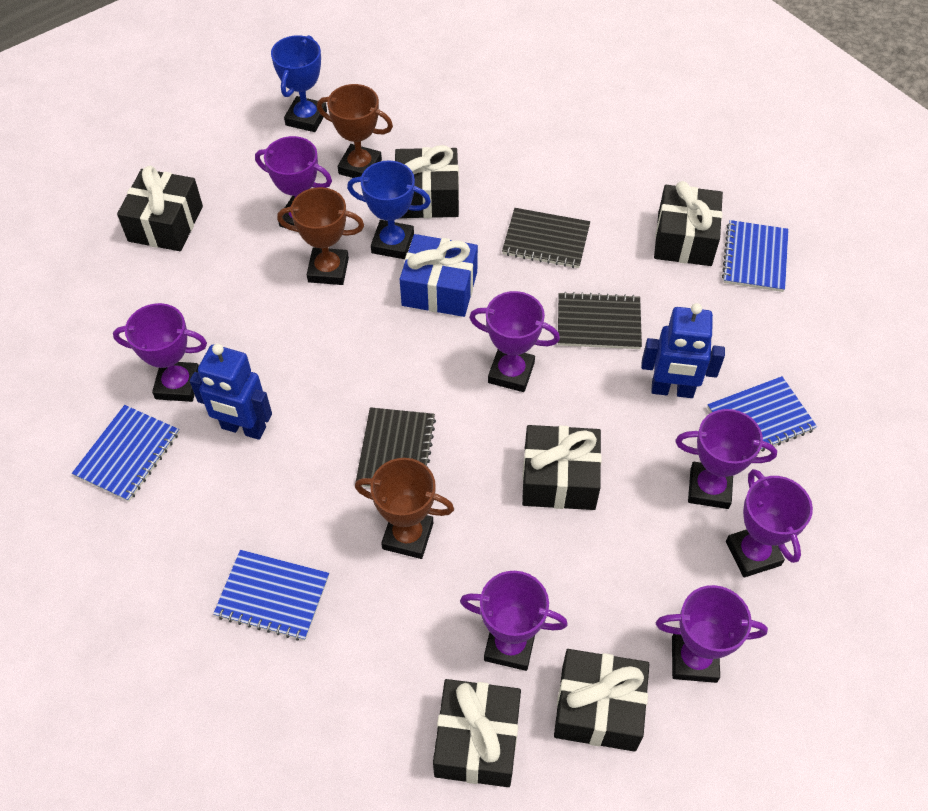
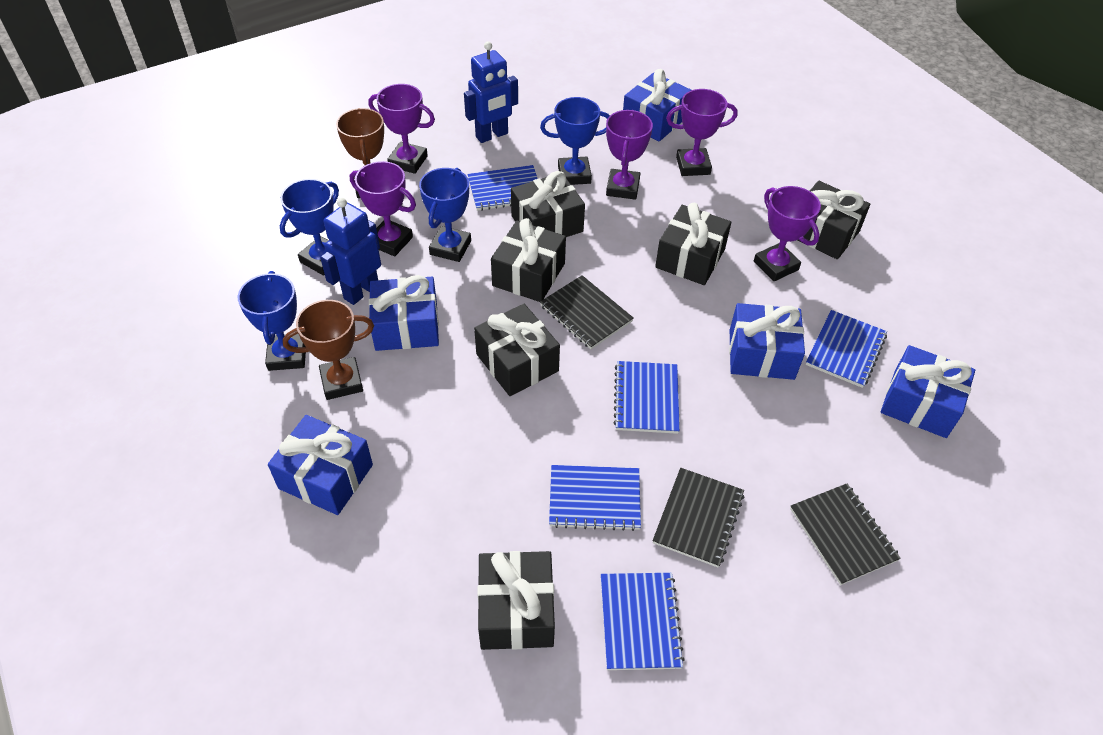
blue gift: [400,234,478,317] = 1 -> [268,415,373,515] [369,275,439,351] [623,69,691,141] [729,303,805,380] [881,345,975,438] = 5
blue notebook: [72,405,179,502] [213,550,329,641] [707,376,817,452] [722,220,789,292] = 4 -> [467,165,538,211] [549,465,641,531] [601,573,685,670] [613,361,680,434] [806,310,887,388] = 5
blue trophy: [271,35,327,132] [347,160,431,259] = 2 -> [238,271,306,371] [280,179,339,276] [419,168,471,262] [540,97,610,185] = 4
brown trophy: [277,187,364,285] [317,84,393,178] [355,458,454,559] = 3 -> [283,300,374,400] [336,108,384,198] = 2
purple trophy: [113,303,207,402] [255,136,332,229] [460,571,568,671] [469,291,560,392] [656,585,768,683] [675,409,777,509] [726,469,813,577] = 7 -> [350,161,416,256] [368,84,435,174] [606,110,653,200] [666,89,738,176] [754,186,821,281] = 5

